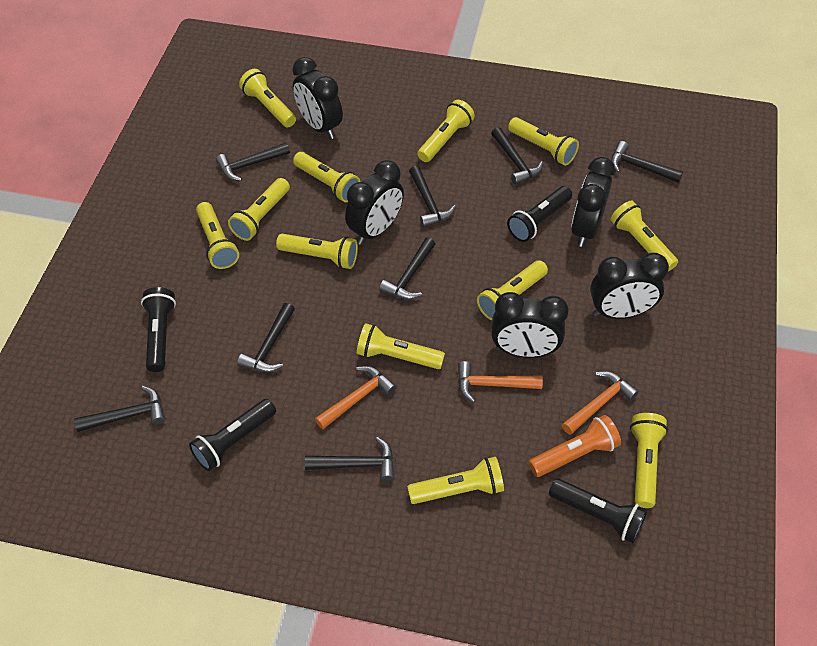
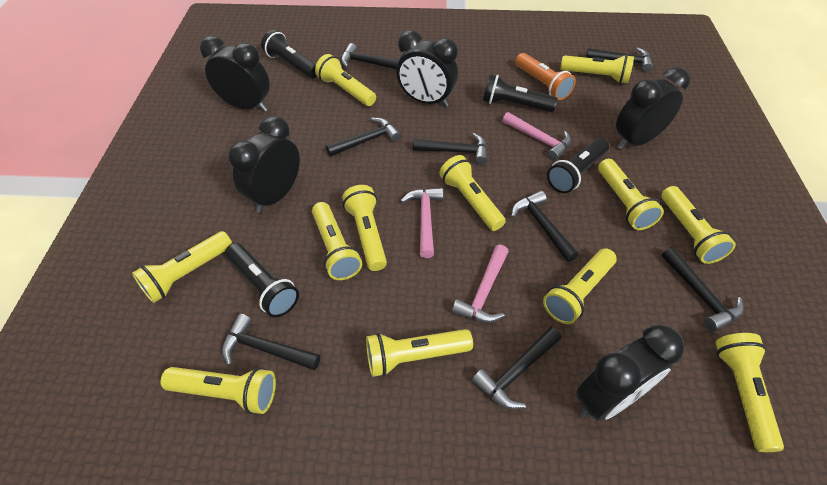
orange hammer: [315,366,397,429] [458,361,543,403] [562,371,639,435] = 3 -> none = 0
pink hammer: none = 0 -> [401,188,443,258] [452,245,509,323] [502,112,571,160] = 3

